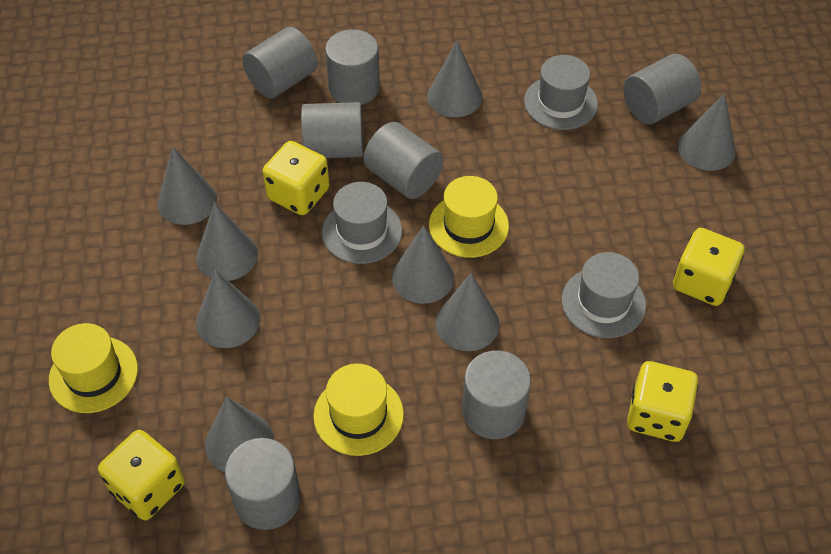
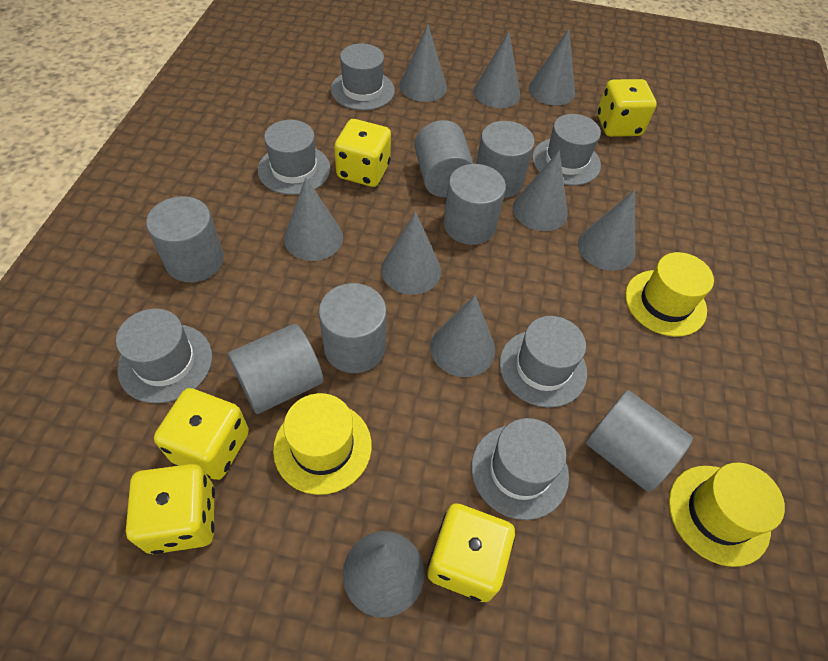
grey cone: [157,147,217,225] [196,203,258,281] [196,270,260,348] [205,397,274,472] [392,225,454,304] [427,41,482,117] [435,273,499,351] [678,93,736,171] = 8 -> [284,177,343,261] [343,531,425,618] [381,212,441,295] [400,24,447,102] [430,295,495,377] [474,31,521,108] [513,150,568,231] [529,29,575,105] [578,190,635,271] = 9
grey hat: [322,182,402,264] [524,55,598,130] [562,252,646,338] = 3 -> [116,309,212,403] [258,120,331,195] [331,43,395,110] [471,418,569,520] [499,316,587,408] [532,114,601,186] = 6
yellow dice: [98,430,185,520] [263,141,330,215] [627,361,698,442] [673,228,745,306] = 4 -> [126,464,215,554] [154,388,249,480] [334,119,391,187] [427,503,515,602] [597,79,657,137] = 5

